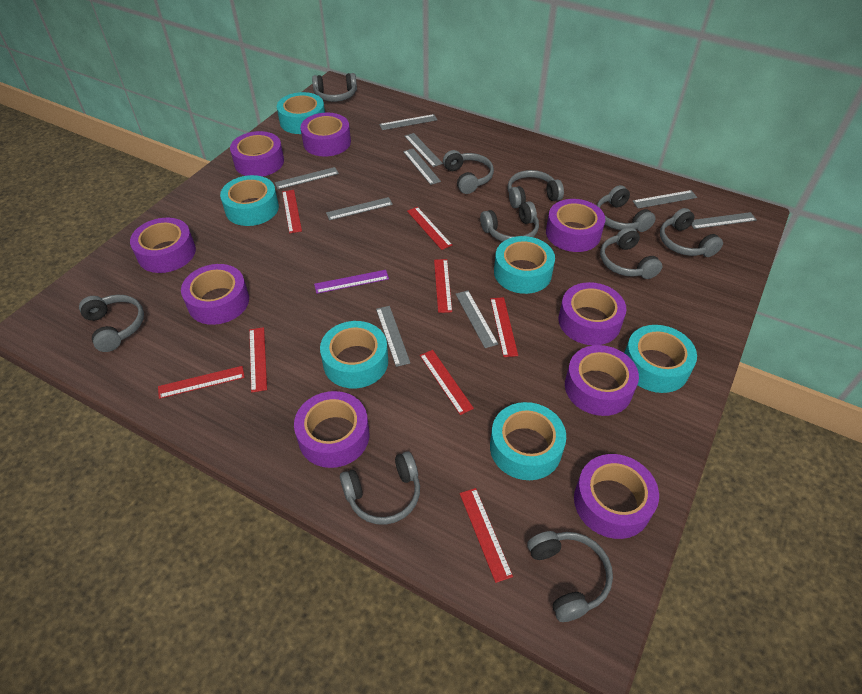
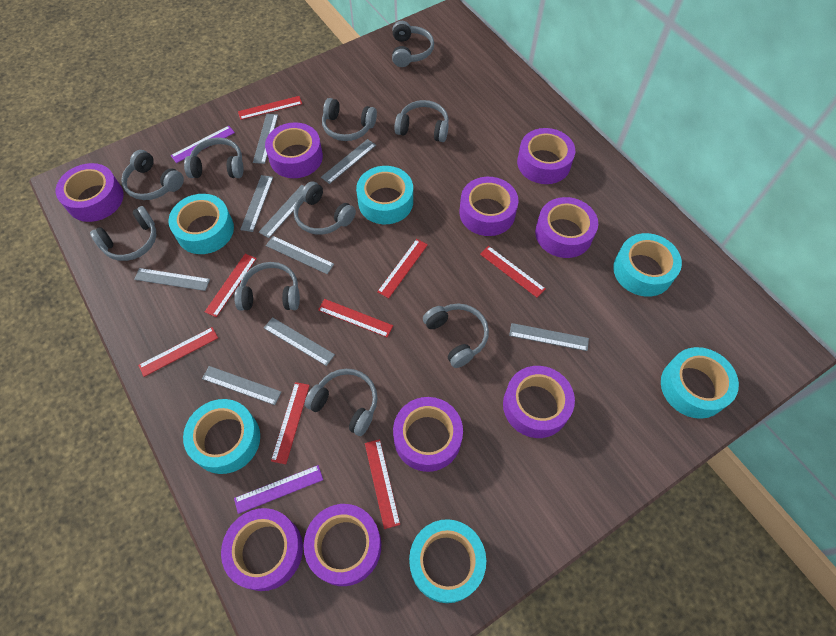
purple ruler: [314,270,389,294] = 1 -> [171,126,235,163] [234,465,323,514] = 2

